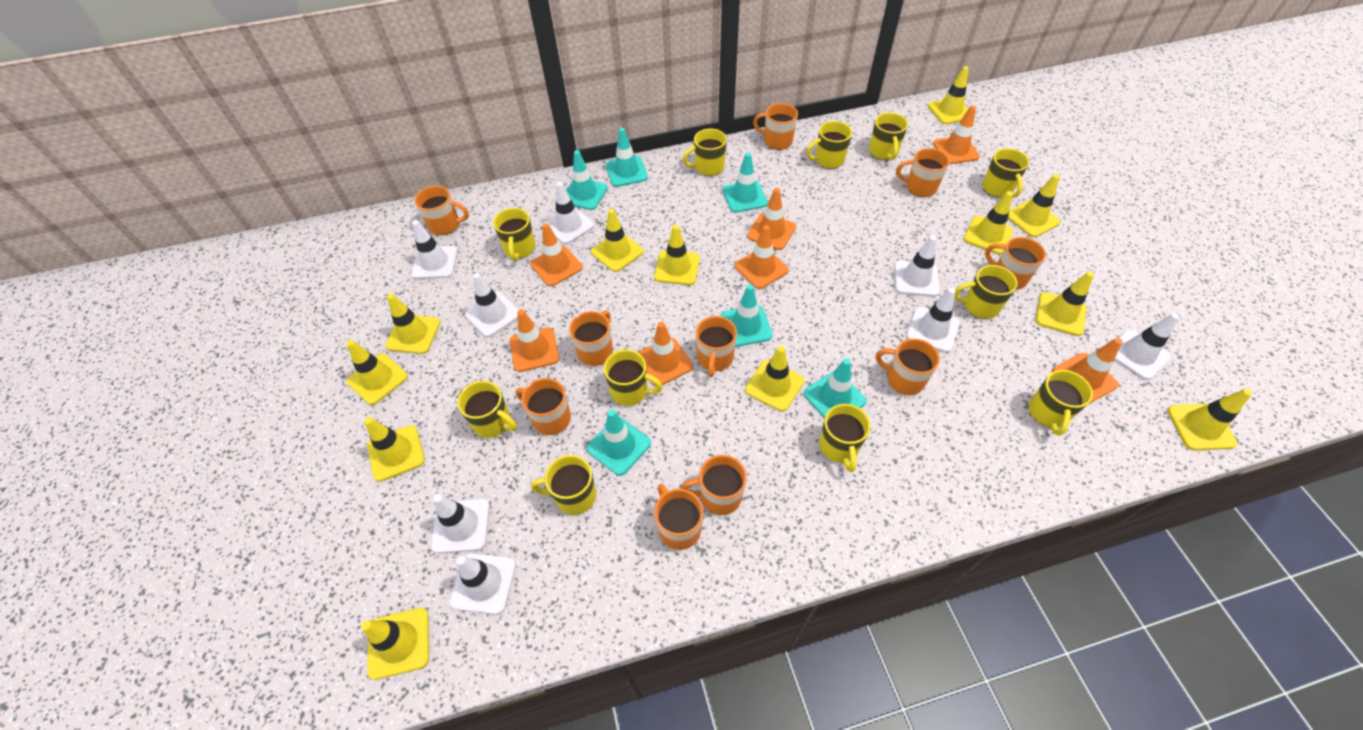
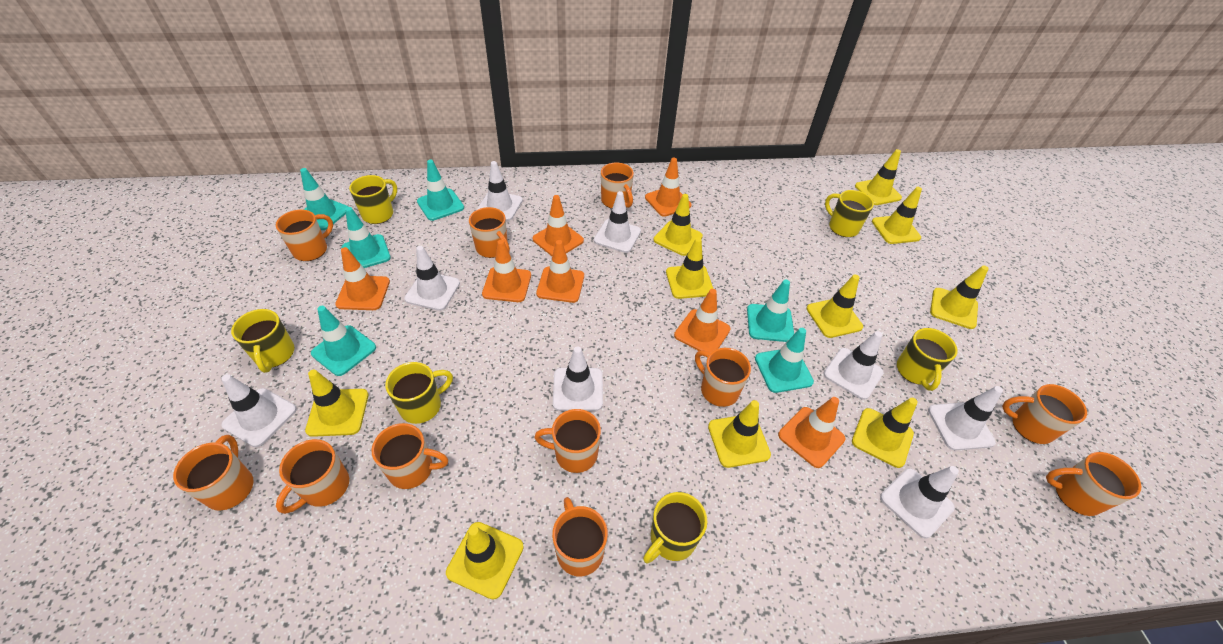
orange mug: [415,186,469,235] [516,378,571,435] [569,310,613,366] [654,484,703,550] [681,455,747,515] [696,316,737,377] [753,103,798,150] [875,338,940,395] [896,148,950,197] [985,237,1046,290] = 10 -> [173,435,253,511] [276,210,333,261] [276,439,349,514] [372,423,448,489] [469,207,510,258] [534,409,601,473] [552,497,608,576] [601,162,634,209] [695,348,751,407] [1002,384,1087,444] [1046,452,1141,516] = 11
yellow mug: [457,381,517,438] [493,208,536,261] [531,455,596,515] [604,349,663,406] [683,128,727,176] [806,121,852,169] [819,404,871,472] [869,113,908,160] [954,265,1018,319] [982,148,1029,198] [1029,370,1093,436] = 11 -> [231,309,294,373] [349,175,397,224] [385,362,453,424] [643,492,707,564] [825,190,874,237] [897,328,958,391] = 6
yellow traffic cone: [346,340,408,405] [361,608,429,680] [364,417,425,482] [385,294,440,354] [591,209,644,272] [654,225,700,285] [745,346,805,412] [928,66,969,124] [964,191,1014,254] [1008,174,1060,237] [1036,272,1094,336] [1167,389,1252,450] = 12 -> [305,369,368,437] [446,522,524,600] [653,194,703,256] [666,238,713,299] [708,400,771,468] [807,275,863,338] [852,398,918,468] [855,149,902,205] [872,187,922,244] [930,265,989,329] = 10

